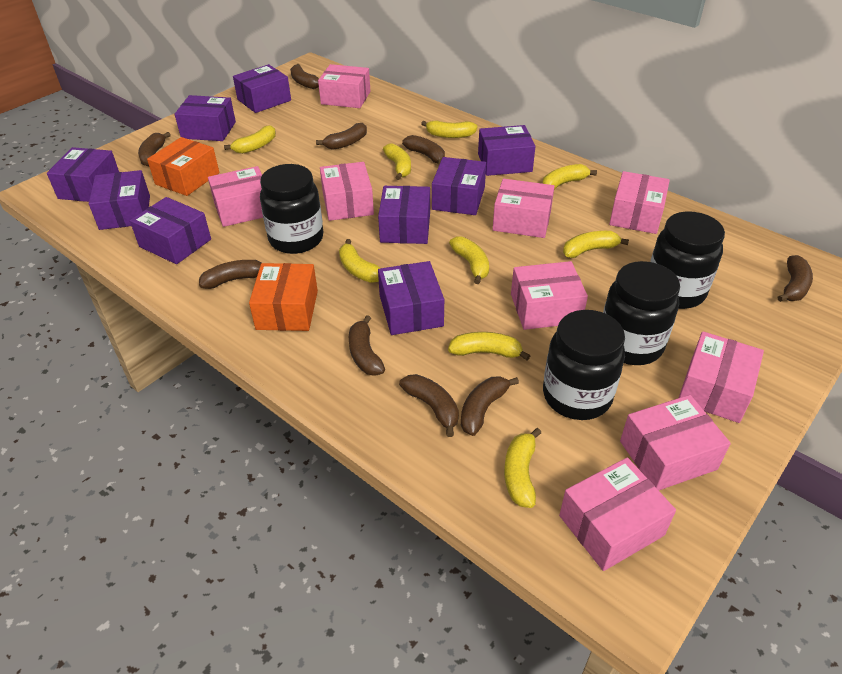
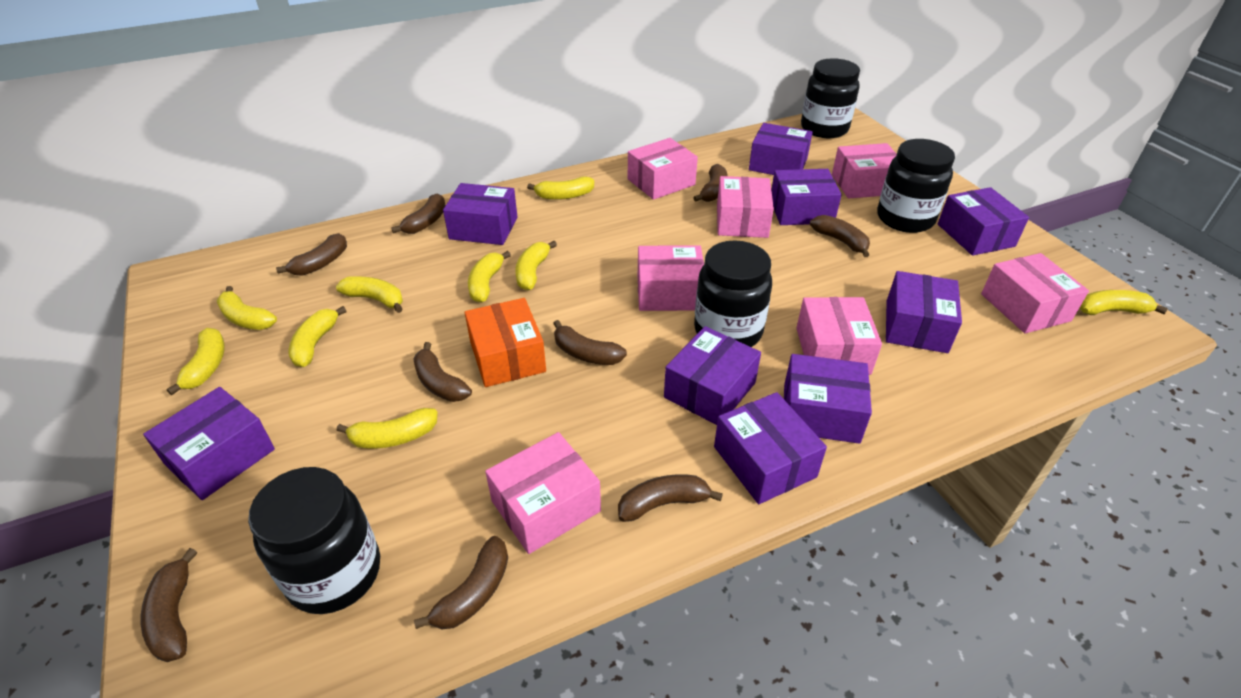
orange box: [147,137,219,196] [249,263,318,331] = 2 -> [465,298,546,387] = 1
pink box: [208,166,263,227] [318,64,370,108] [320,162,374,221] [493,179,555,238] [511,261,588,330] [559,457,676,571] [609,171,670,234] [620,395,731,490] [679,331,764,423] = 9 -> [485,432,601,554] [628,138,698,200] [638,245,704,311] [717,176,774,238] [796,297,882,375] [832,143,897,199] [981,253,1089,333] = 7

